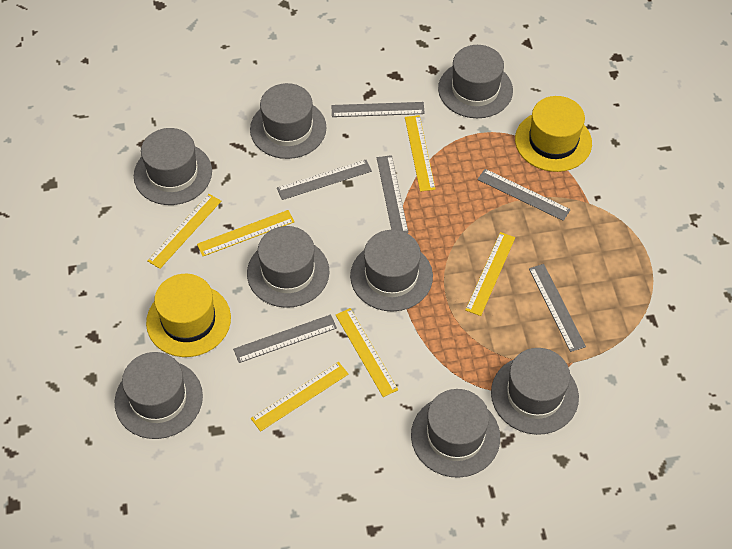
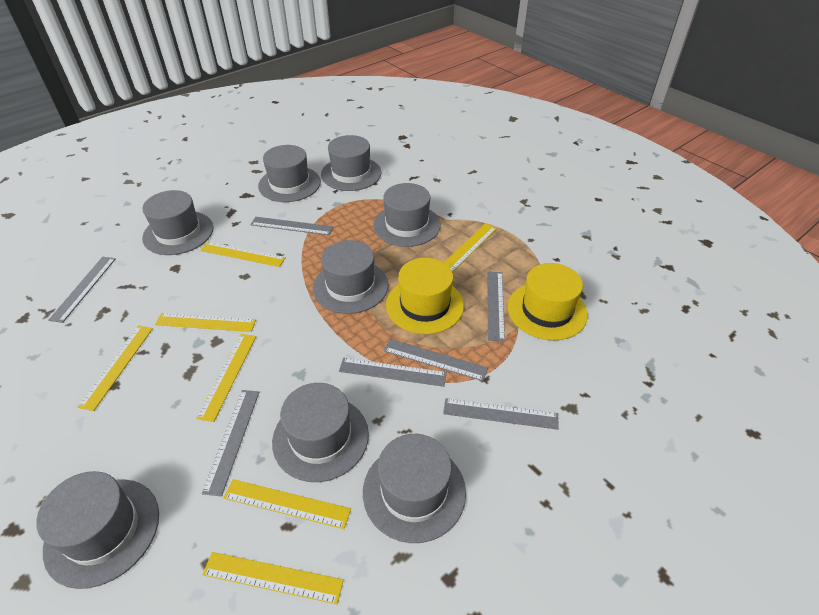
grey ruler: [233,315,337,363] [277,160,372,200] [331,102,425,117] [377,155,409,233] [477,169,571,221] [529,264,586,352] = 6 -> [48,257,116,323] [202,390,259,496] [250,217,333,235] [339,358,447,387] [384,339,488,381] [443,398,559,430] [487,271,505,342] = 7
yellow ruler: [147,194,221,269] [197,210,295,256] [251,362,348,432] [336,308,398,397] [405,115,436,192] [465,232,515,316] = 6 -> [77,325,153,411] [155,313,256,332] [196,334,256,422] [200,242,286,267] [202,552,344,604] [224,479,351,529] [444,223,497,272] = 7

